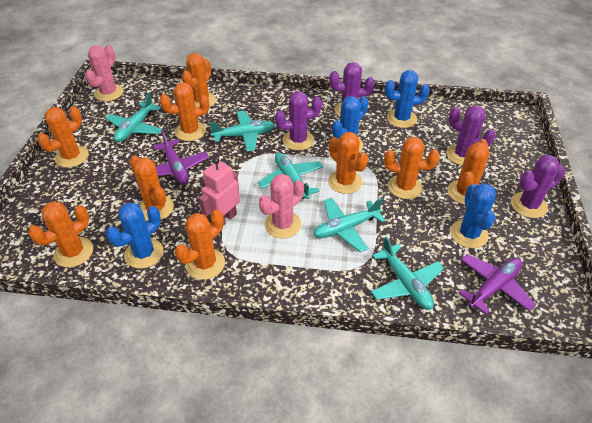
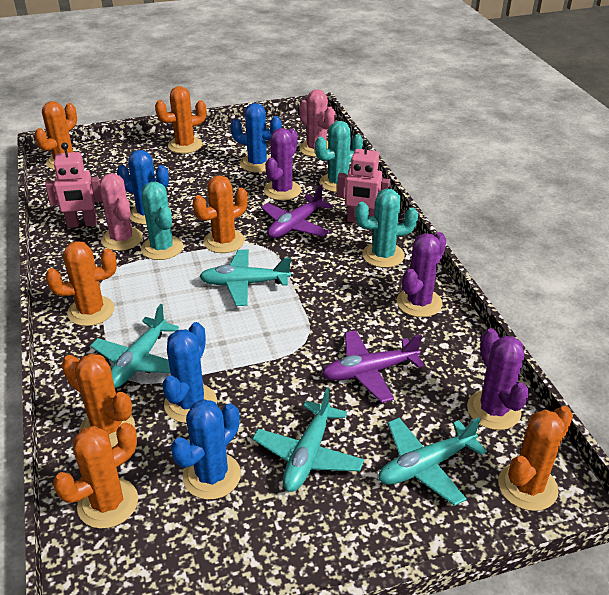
orange cactus: [28,201,93,267] [37,106,88,168] [130,155,174,221] [160,83,210,141] [175,210,225,280] [182,53,216,107] [328,132,368,194] [384,137,440,199] [448,139,489,205] = 9 -> [34,101,83,170] [45,241,117,326] [53,422,138,529] [62,354,135,448] [155,86,206,154] [193,175,248,253] [498,406,573,511] = 7
pink robot: [199,157,240,226] = 1 -> [45,143,102,228] [337,140,390,223] = 2
purple cactus: [275,91,322,151] [329,62,375,117] [447,105,496,165] [511,155,565,218] = 4 -> [264,128,301,200] [397,232,447,317] [467,328,529,430] = 3
turquoise cactus: none = 0 -> [141,182,183,260] [315,121,363,192] [355,189,418,268] = 3
turquoise plane: [105,93,162,142] [209,111,275,152] [258,153,323,199] [313,198,386,252] [371,236,444,310] = 5 -> [91,304,179,388] [199,249,291,306] [252,387,364,492] [378,417,487,506] = 4

